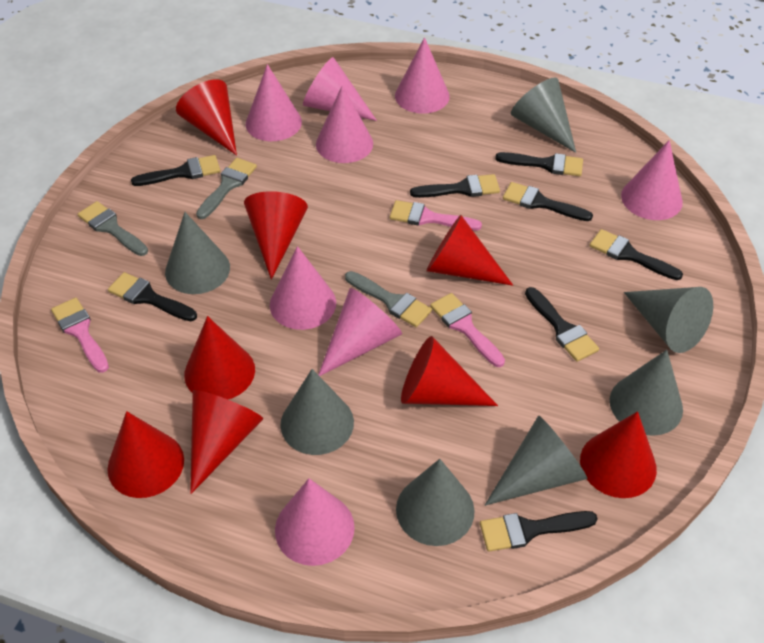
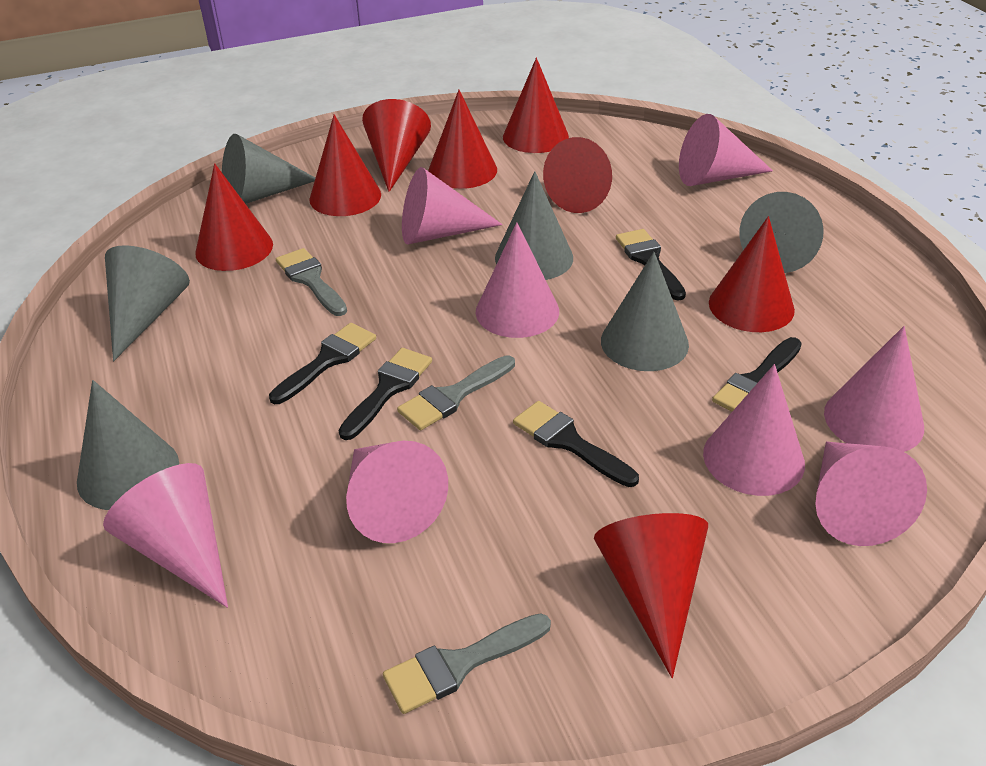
black brush: [108,272,197,321] [131,155,220,186] [410,174,500,198] [480,511,598,552] [495,152,583,176] [503,182,593,221] [525,287,599,362] [589,229,683,280] = 8 -> [269,323,376,404] [338,348,432,440] [513,401,639,487] [616,229,686,301] [712,337,802,411] = 5
grey cone: [165,212,230,294] [280,369,354,455] [396,459,475,546] [485,416,587,506] [511,77,576,153] [610,350,683,436] [624,287,713,353] = 7 -> [77,380,179,510] [105,245,190,361] [222,134,315,204] [495,171,573,280] [601,252,689,371] [739,192,824,273] = 6
pink brush: [51,298,109,373] [390,200,482,231] [430,293,505,367] = 3 -> none = 0

